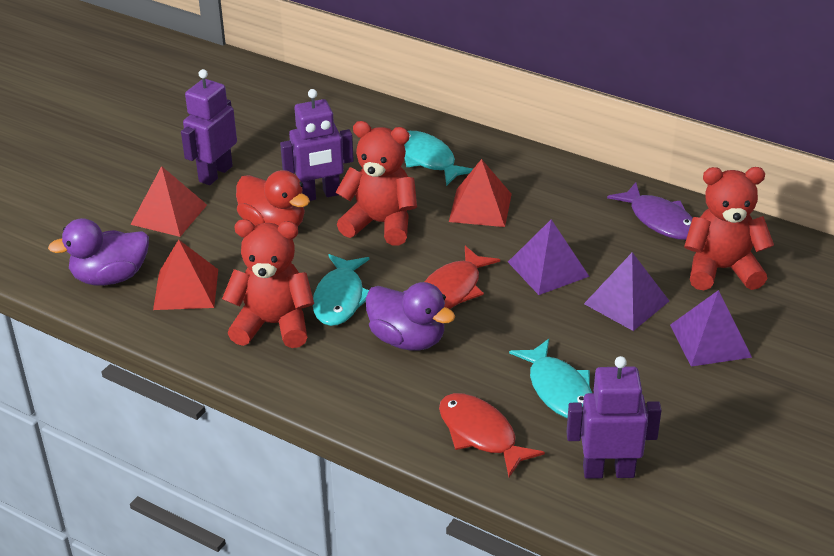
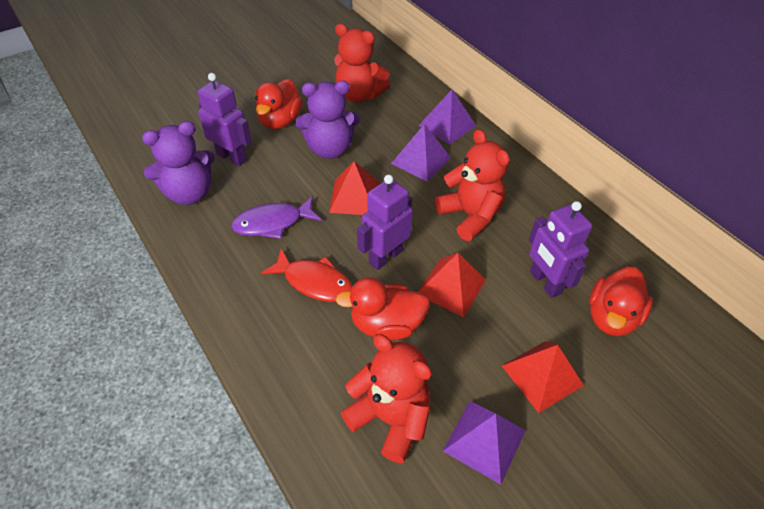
purple duck: [48,218,149,285] [366,282,455,351] = 2 -> none = 0
purple teddy bear: none = 0 -> [142,121,215,205] [295,80,360,159] = 2
red duck: [236,170,310,227] = 1 -> [255,79,303,129] [335,277,430,340] [589,267,653,336] = 3
red fish: [424,246,500,309] [439,393,545,477] = 2 -> [261,248,353,302] = 1
turquoise fish: [313,254,370,326] [404,131,473,186] [509,339,592,418] = 3 -> none = 0

